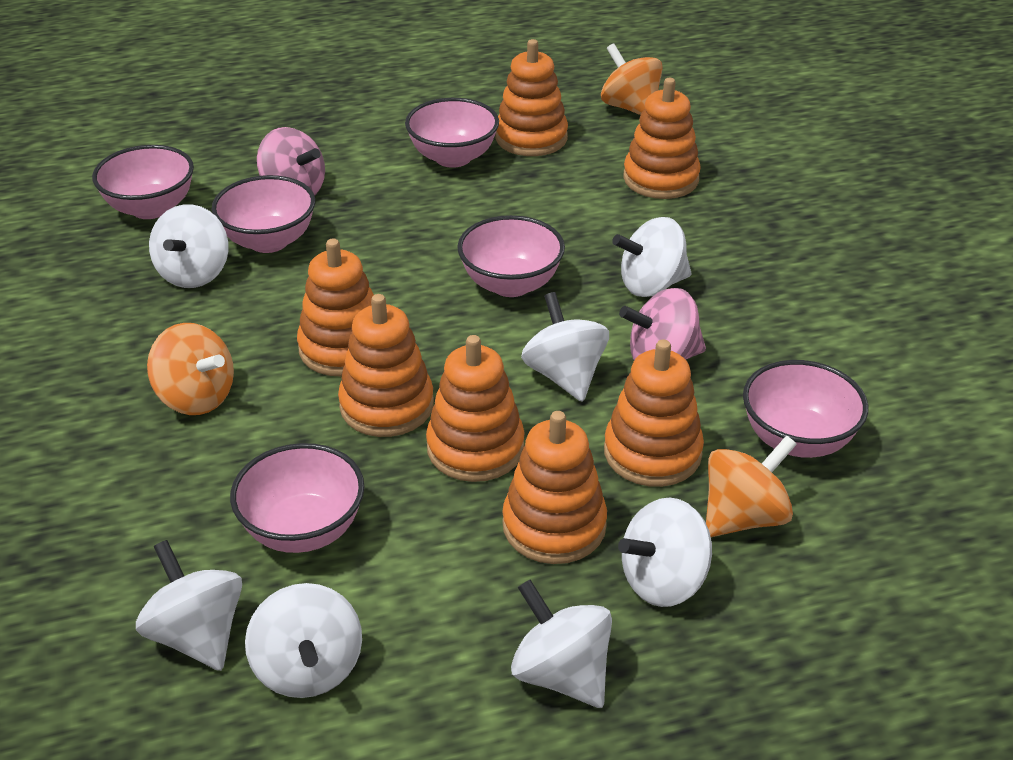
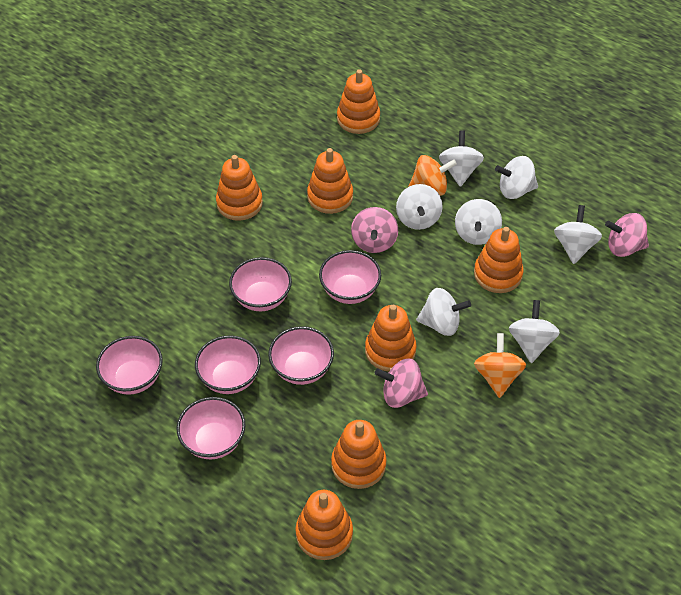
orange spinning top: [147,323,234,415] [601,43,663,115] [706,435,797,537] = 3 -> [408,155,457,196] [474,333,526,398] = 2
pink spinning top: [257,127,325,196] [619,288,706,360] = 2 -> [351,207,398,253] [375,358,428,408] [605,213,649,257] = 3

